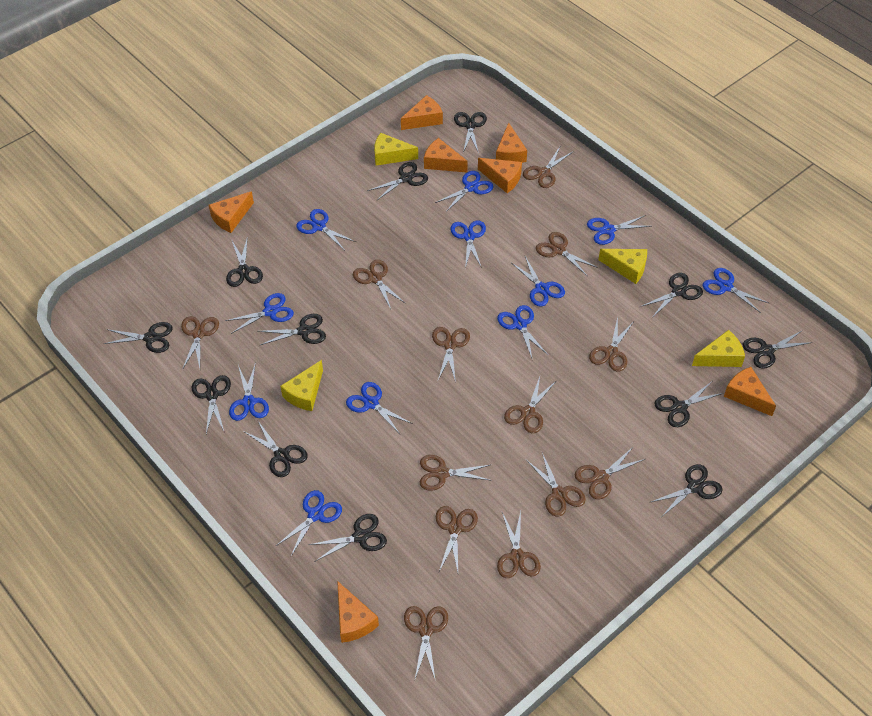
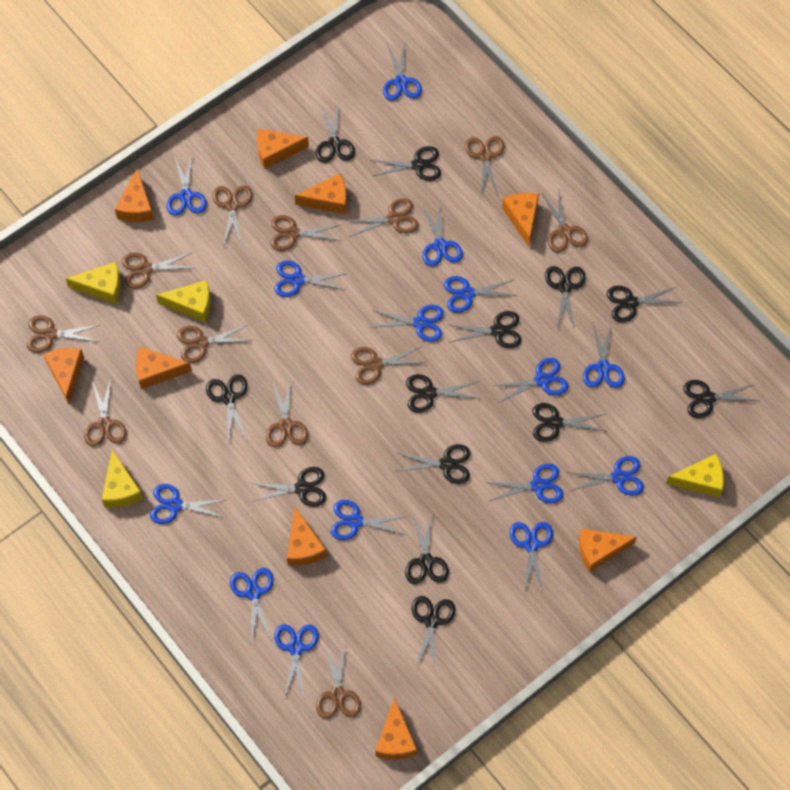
black scissors: [104,322,173,353] [192,375,231,434] [226,236,263,287] [243,420,308,477] [258,314,326,345] [308,514,387,562] [368,162,428,201] [454,112,487,153] [640,273,703,318] [649,464,723,516] [654,382,723,427] [743,330,812,369] = 12 -> [206,374,248,444] [251,467,326,507] [316,104,355,163] [371,146,441,181] [397,444,470,484] [405,512,449,584] [406,374,481,413] [412,596,456,671] [449,311,522,348] [532,403,605,442] [545,266,586,330] [607,286,681,323] [683,380,758,418] = 13
blue scissors: [225,293,294,334] [229,362,269,421] [276,490,342,556] [296,209,356,250] [346,382,413,434] [435,171,493,212] [450,220,486,268] [497,305,548,358] [512,256,565,307] [587,215,651,245] [703,268,769,313] = 11 -> [150,484,225,524] [167,153,207,216] [230,568,274,640] [274,624,319,698] [275,261,346,297] [331,500,406,540] [370,305,444,342] [383,42,422,100] [422,202,463,266] [444,276,518,313] [489,463,563,503] [493,358,569,402] [510,522,553,593] [567,456,644,496] [583,323,625,388] = 15
brown scissors: [181,316,219,370] [353,260,406,309] [404,606,448,681] [420,455,492,491] [432,327,470,383] [436,506,478,572] [497,511,541,578] [504,377,556,433] [523,147,573,188] [526,453,586,517] [536,232,598,277] [574,446,645,499] [589,317,634,372] = 13 -> [27,315,100,353] [84,377,127,446] [122,252,193,289] [177,324,252,363] [213,185,252,247] [266,379,308,448] [271,215,341,251] [316,642,361,719] [345,198,419,237] [351,346,427,385] [465,136,505,197] [541,191,588,253] = 12
orange cheese: [209,191,254,233] [337,581,379,643] [401,95,443,130] [424,138,468,173] [478,158,522,193] [496,123,527,163] [724,367,776,416] = 7 -> [43,348,84,404] [115,169,154,222] [136,347,192,389] [257,129,309,169] [287,507,327,566] [295,174,347,214] [375,697,417,760] [502,193,539,247] [579,529,637,572] = 9

